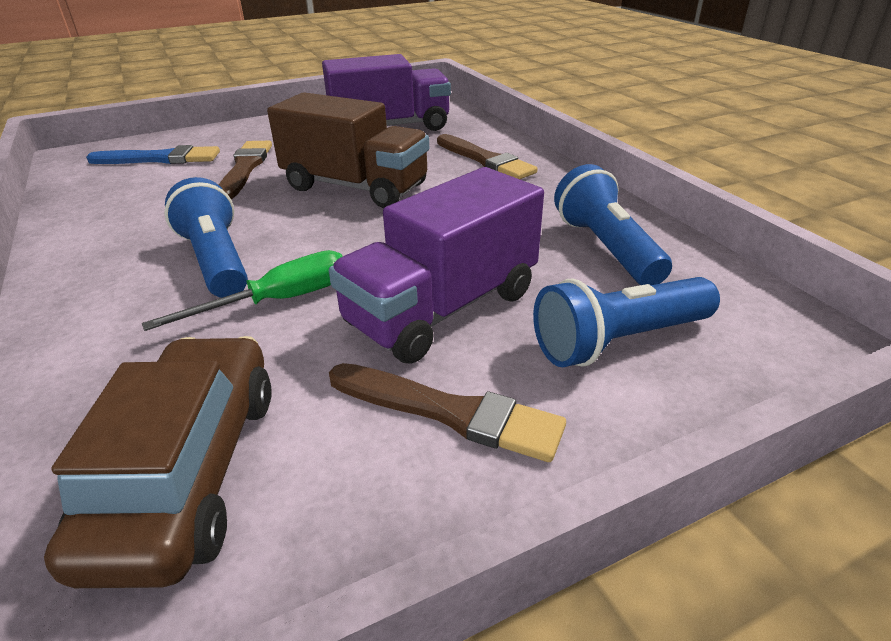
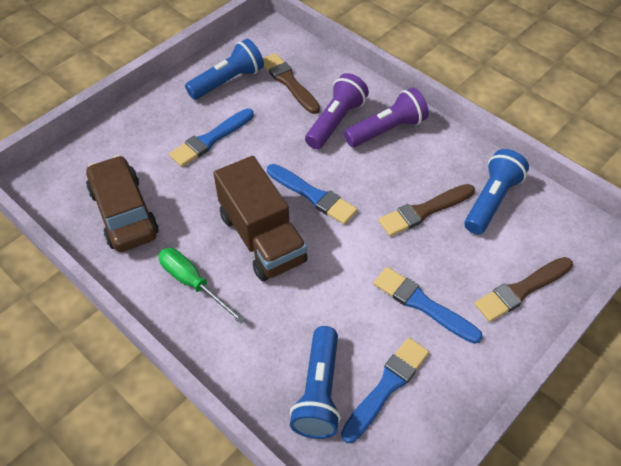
blue brush: [86,145,220,164] = 1 -> [169,109,254,167] [267,164,358,225] [341,338,429,443] [374,267,483,344] = 4
purple flashlight: none = 0 -> [305,73,369,149] [344,88,429,147] = 2
purple truck: [322,54,451,131] [329,167,544,364] = 2 -> none = 0

